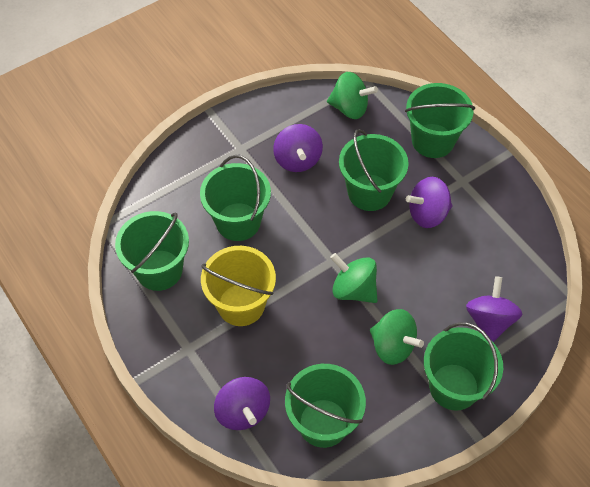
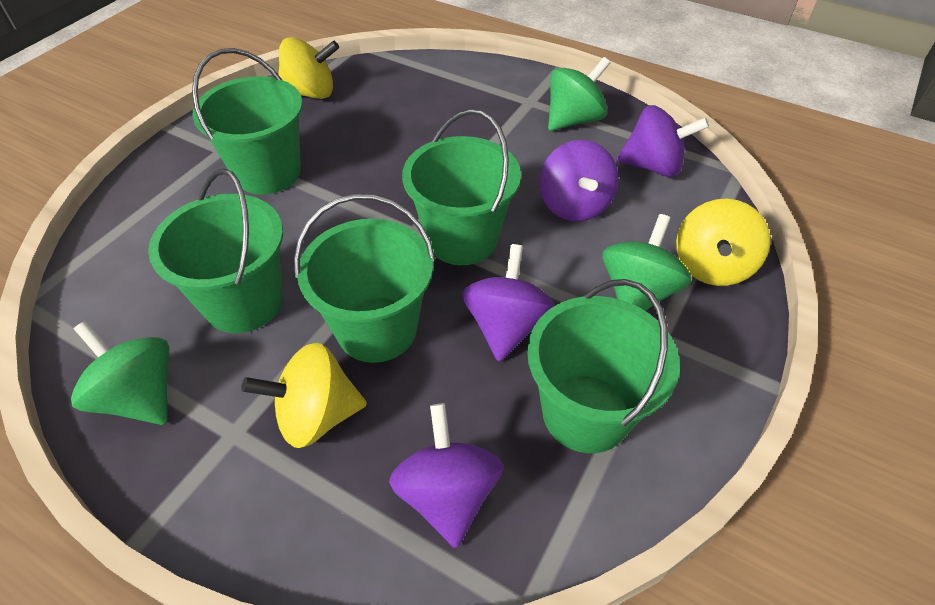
green bucket: [115,211,189,291] [200,155,271,241] [285,364,366,448] [339,129,409,211] [405,83,475,158] [424,322,503,411] = 6 -> [148,168,283,333] [192,48,303,194] [294,194,435,363] [402,109,521,265] [527,279,680,453] = 5
yellow bucket: [201,246,276,326] = 1 -> none = 0
yellow spinning top: none = 0 -> [241,343,367,448] [278,37,339,99] [676,199,770,286] = 3

